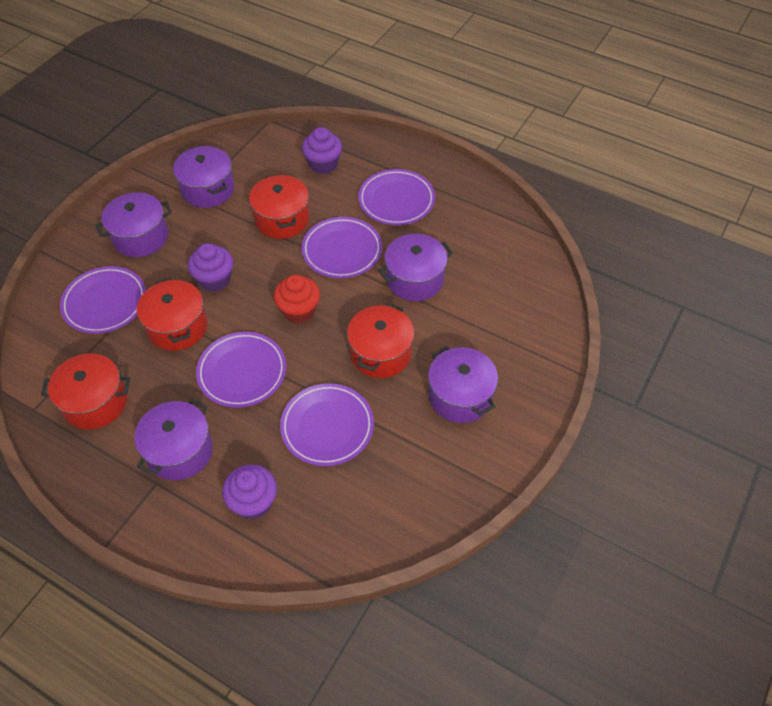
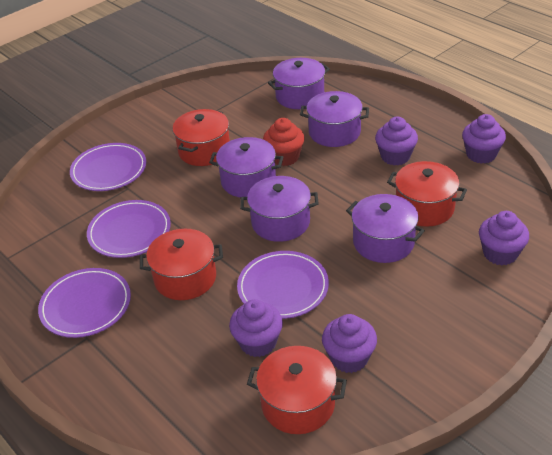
purple cupcake: [188,243,233,292] [222,464,277,520] [302,127,342,174] = 3 -> [229,299,283,357] [322,314,377,373] [375,117,418,166] [462,114,506,164] [479,211,529,265] = 5
purple plate: [60,266,146,334] [196,332,286,408] [280,383,374,466] [302,217,382,278] [358,169,435,225] = 5 -> [38,268,131,338] [70,143,146,191] [87,200,171,258] [237,251,329,319] = 4

